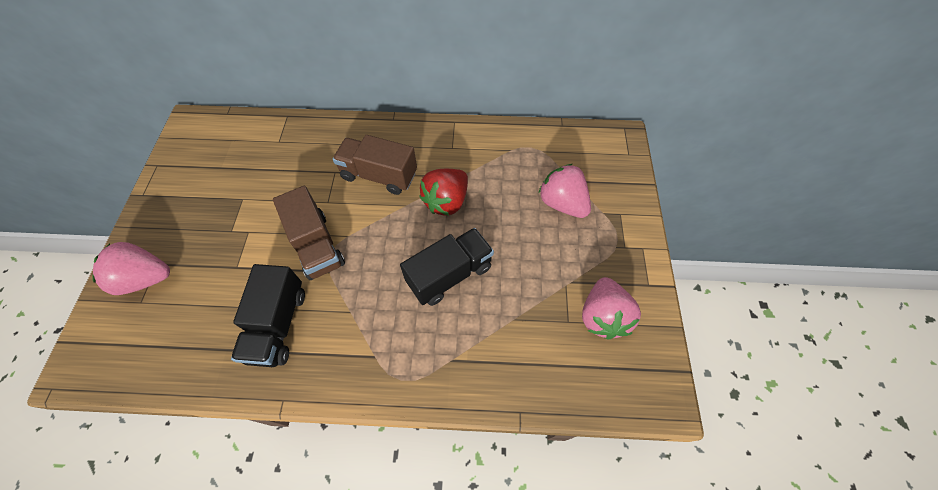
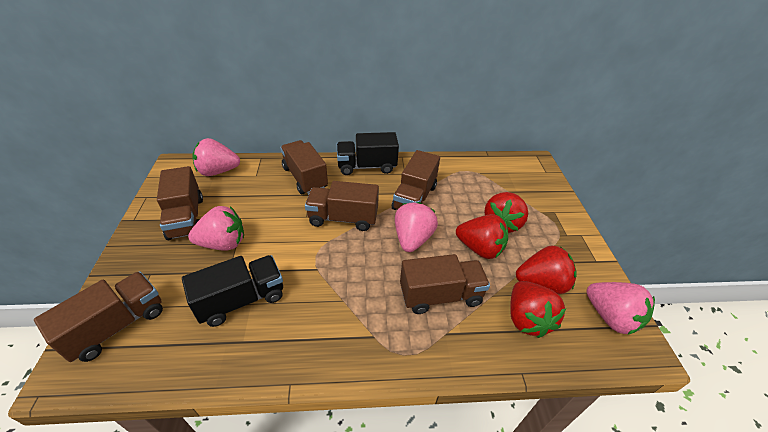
brown truck: [273,186,345,280] [333,135,417,195] = 2 -> [34,271,163,362] [157,166,203,240] [280,140,328,194] [305,181,379,231] [392,150,440,210] [400,254,490,314] = 6
pink strawberry: [92,242,170,295] [539,164,591,218] [582,277,641,340] = 3 -> [188,206,244,251] [192,138,240,176] [395,202,438,252] [586,282,655,335] = 4
red strawberry: [419,169,468,216] = 1 -> [456,214,508,259] [484,192,528,233] [510,281,566,338] [516,246,576,294] = 4

